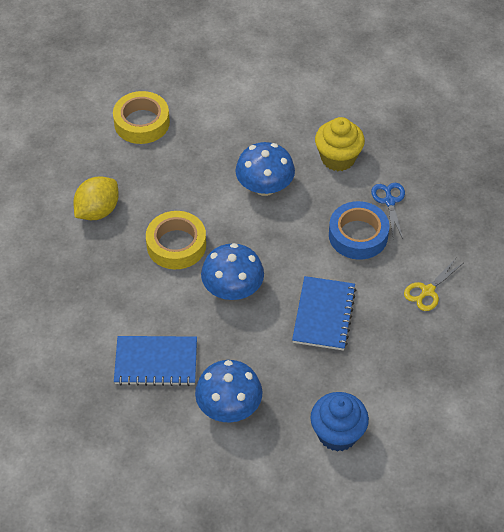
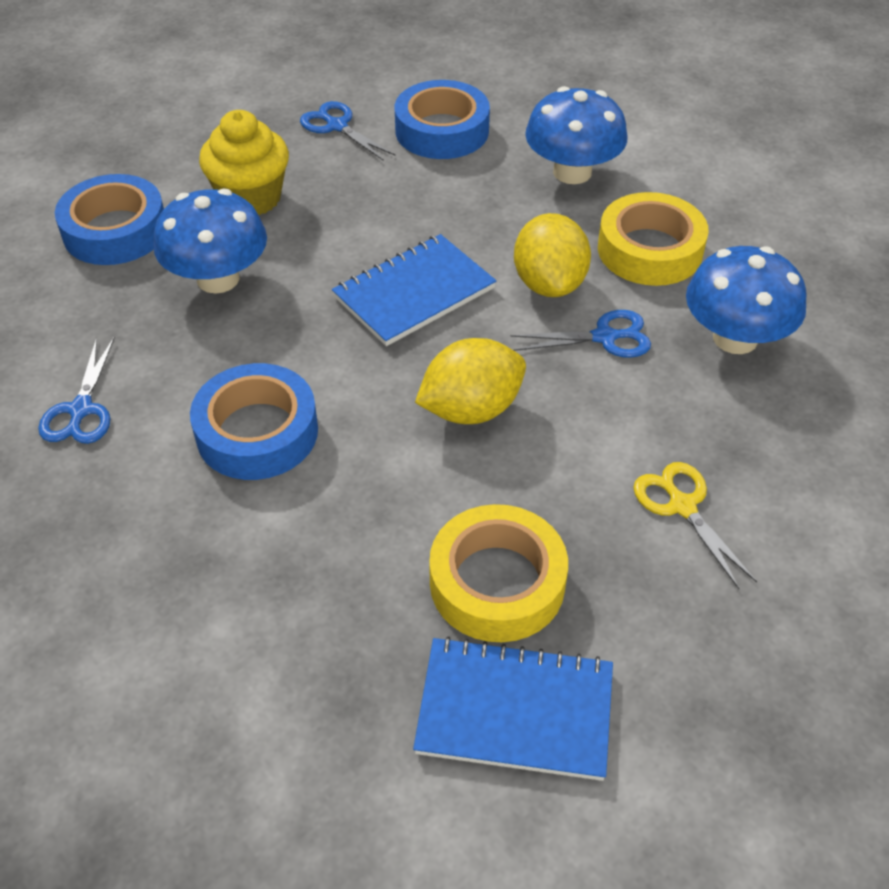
blue cupcake: [310,392,369,452] = 1 -> none = 0
blue scissors: [371,183,405,239] = 1 -> [38,337,115,444] [300,101,395,161] [510,310,651,358] = 3
blue tape: [329,201,390,260] = 1 -> [55,174,164,265] [190,363,318,480] [395,80,490,159] = 3
yellow lemon: [73,176,119,220] = 1 -> [415,338,526,424] [514,213,591,297] = 2

